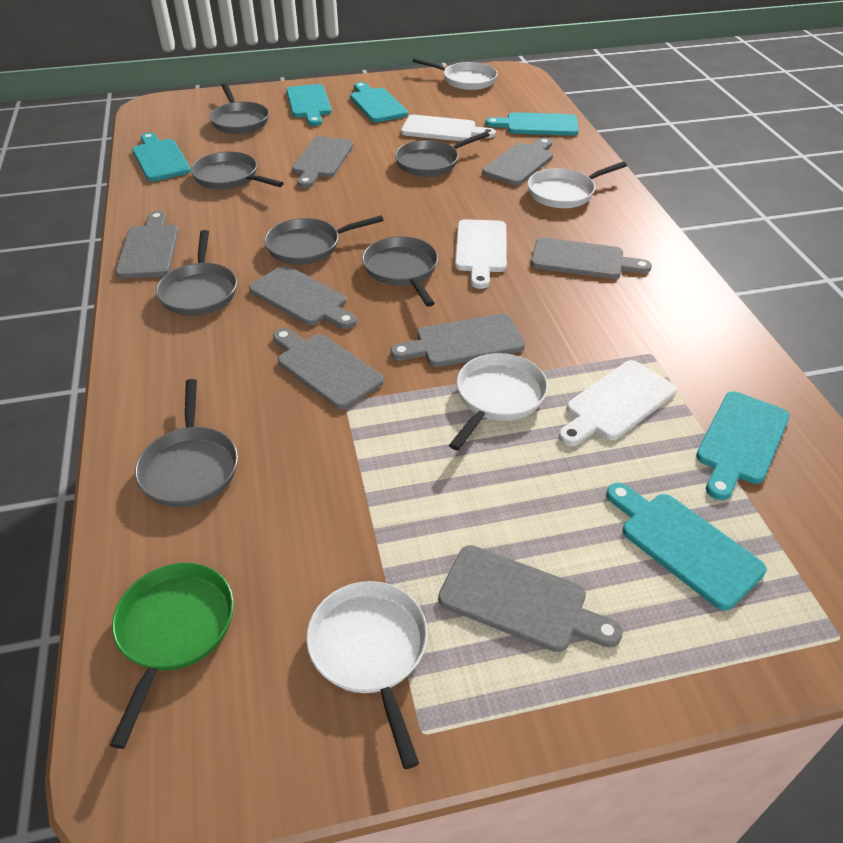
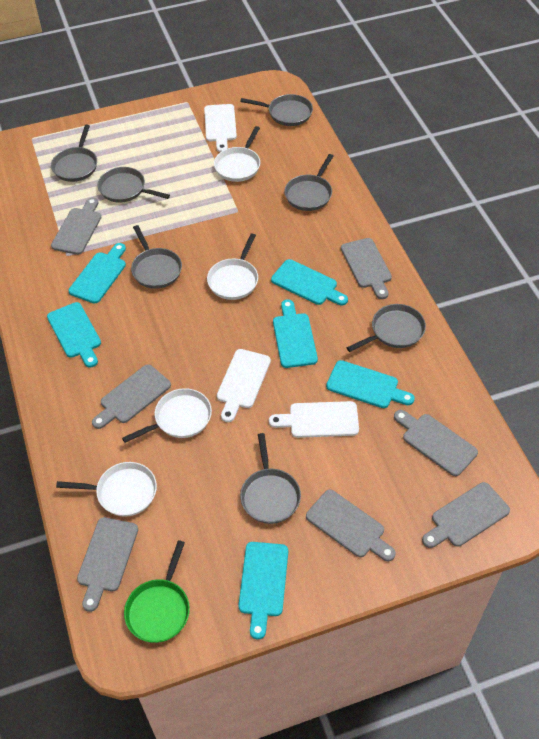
grey cutting board: [116,211,179,279] [249,265,357,329] [273,328,384,410] [292,136,353,188] [391,314,525,367] [438,545,623,652] [482,138,553,185] [531,237,652,279] = 8 -> [51,197,101,255] [77,517,138,612] [92,364,171,429] [306,490,396,561] [341,238,392,299] [394,410,478,476] [422,482,510,548] = 7

